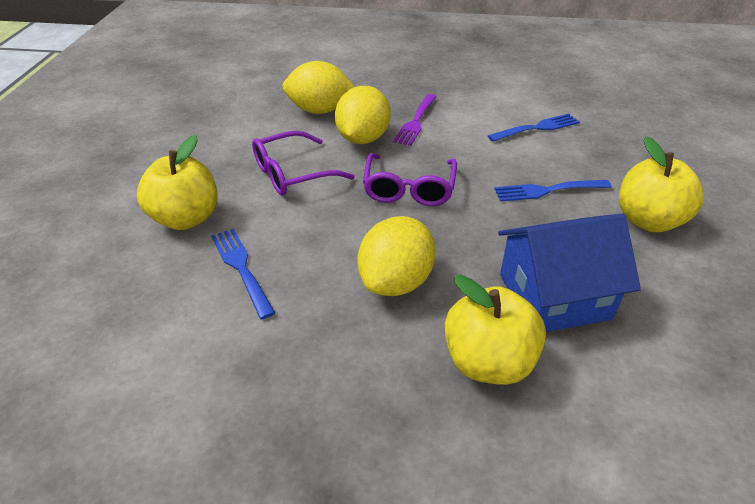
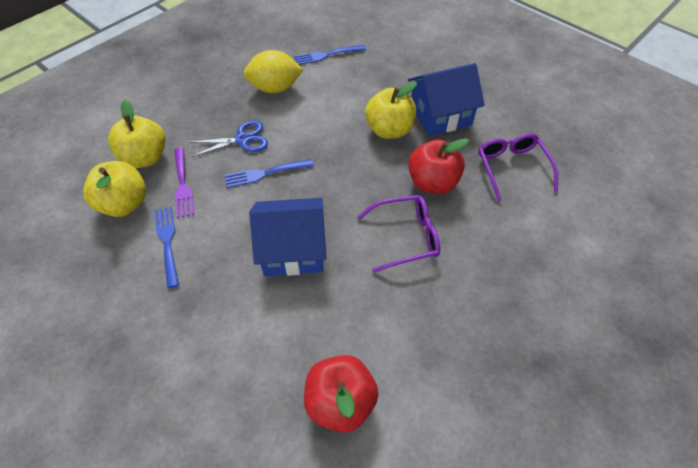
blue house: [498,213,641,332] = 1 -> [249,198,326,276] [408,63,485,136] = 2
blue scissors: none = 0 -> [189,121,268,157] = 1
red apple: none = 0 -> [304,355,379,433] [408,138,469,194] = 2
yellow lemon: [282,61,355,114] [335,86,390,144] [357,216,436,296] = 3 -> [244,50,304,93] = 1

